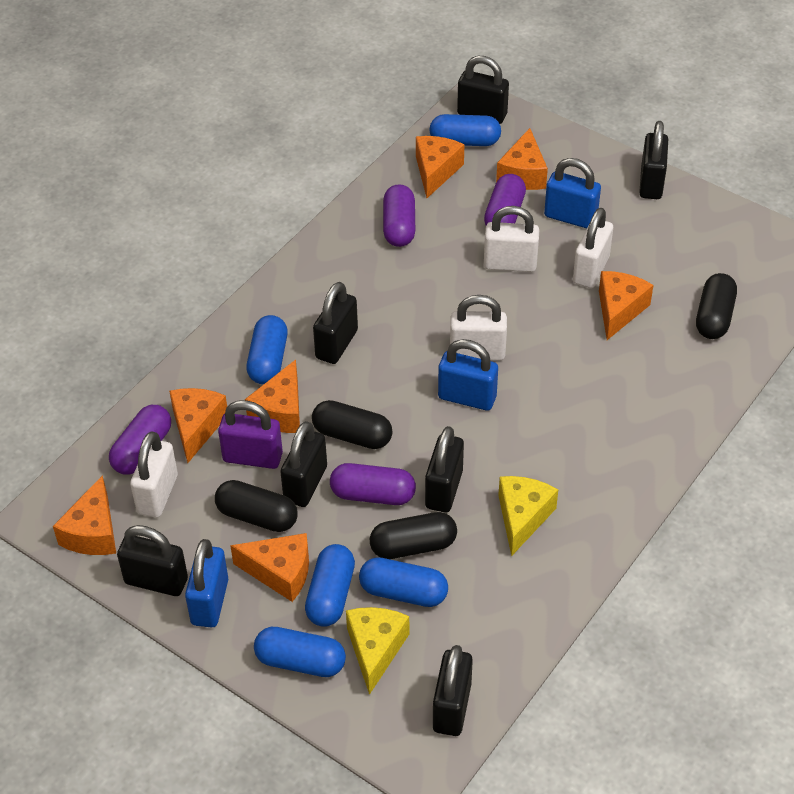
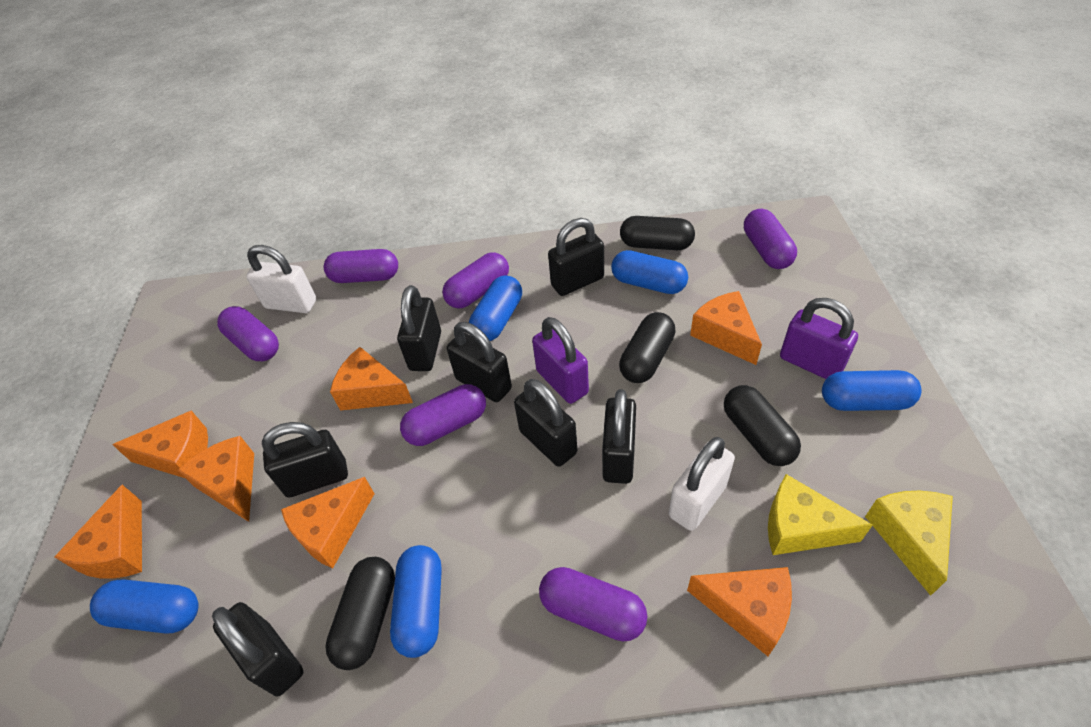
blue padlock: [185,539,228,628] [438,339,498,411] [544,158,601,229] = 3 -> none = 0
purple capsule: [109,405,171,475] [330,463,416,505] [383,184,415,247] [484,174,526,225] = 4 -> [217,306,279,361] [324,249,398,283] [400,384,486,446] [442,252,509,309] [539,567,647,642] [744,209,797,269] = 6
purple padlock: [218,400,283,469] = 1 -> [532,317,589,404] [780,298,858,379] = 2
white padlock: [130,431,178,518] [450,295,507,361] [484,206,539,272] [573,208,613,288] = 4 -> [246,245,316,313] [669,437,735,531] = 2

